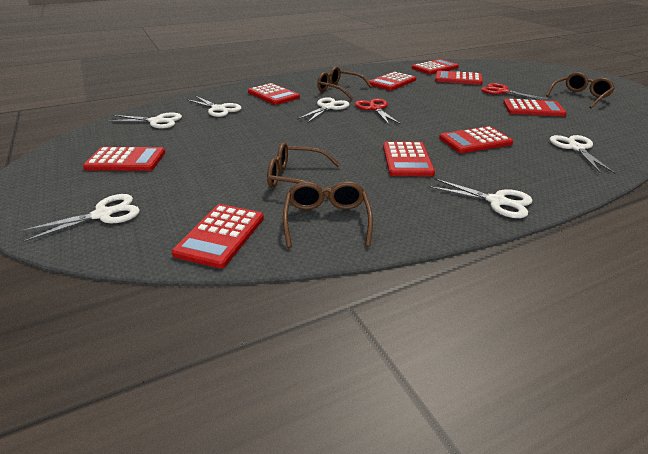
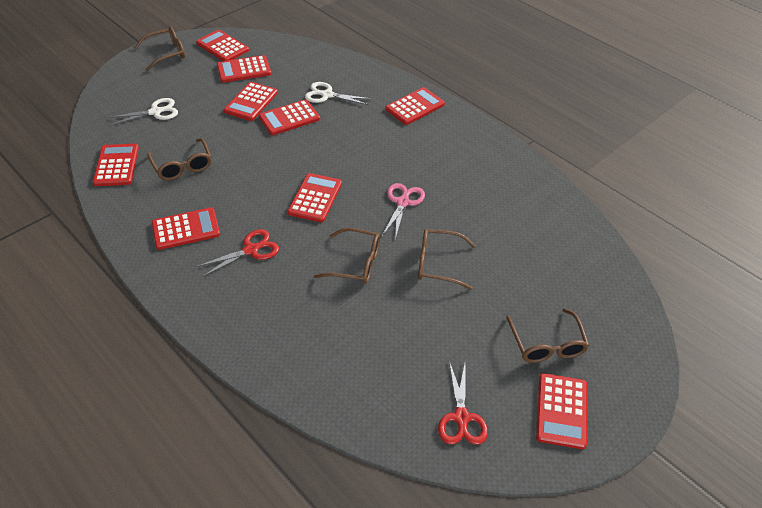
brown glasses: [267,142,340,198] [283,181,373,248] [317,66,372,100] [546,72,615,108] = 4 -> [134,27,185,71] [147,138,211,180] [314,228,380,284] [418,229,476,290] [506,308,589,363] = 5
pink scissors: none = 0 -> [382,183,425,239] = 1
white scissors: [19,194,140,243] [107,113,182,128] [186,96,241,117] [297,97,349,123] [428,178,533,218] [550,135,615,174] = 6 -> [107,98,178,126] [305,82,372,105] = 2

